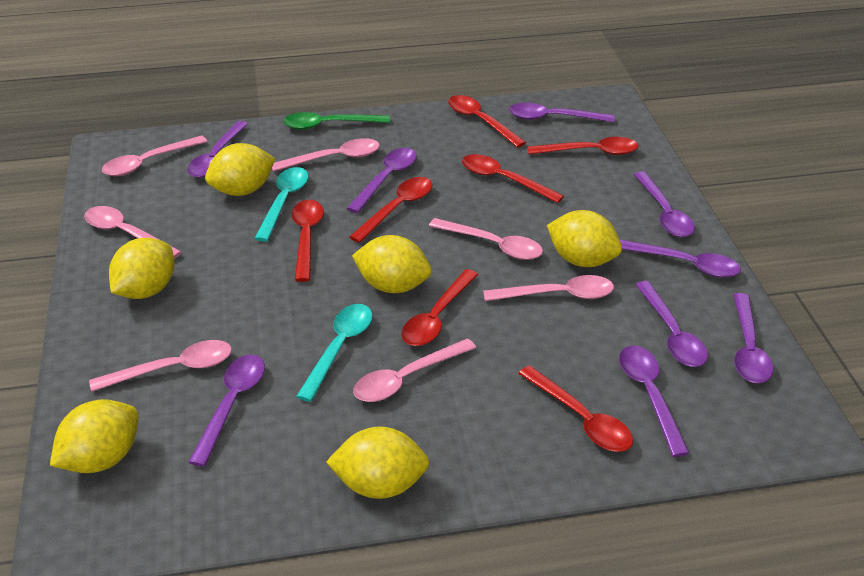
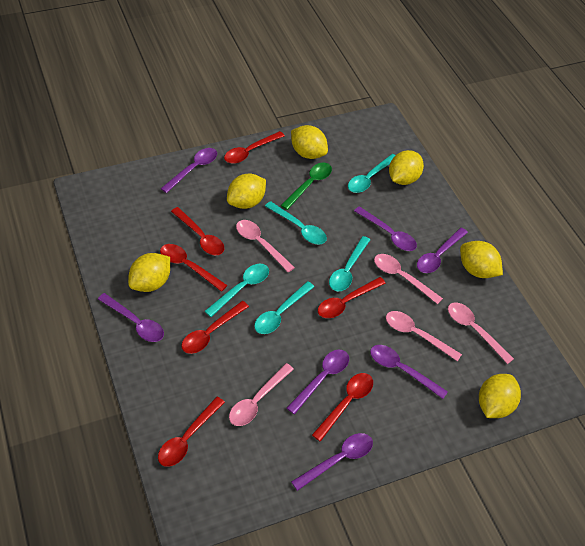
pink spoon: [84,206,181,259] [89,340,232,392] [102,135,208,176] [272,138,380,172] [353,338,476,402] [429,218,543,260] [483,275,614,301] = 7 -> [229,363,294,426] [236,220,295,272] [374,254,443,304] [386,311,462,361] [448,303,514,364] = 5
purple spoon: [187,121,248,178] [188,355,265,467] [346,148,417,213] [509,103,614,122] [619,239,741,278] [619,346,689,457] [634,171,695,237] [635,281,708,367] [733,293,773,383] = 9 -> [98,293,164,342] [161,148,217,193] [287,350,349,414] [291,433,373,491] [354,206,417,251] [370,345,448,399] [417,228,468,273] = 7
turquoise spoon: [254,167,309,242] [296,304,373,402] = 2 -> [205,264,269,317] [254,281,315,334] [265,201,327,245] [329,236,370,291] [348,154,395,193] = 5

